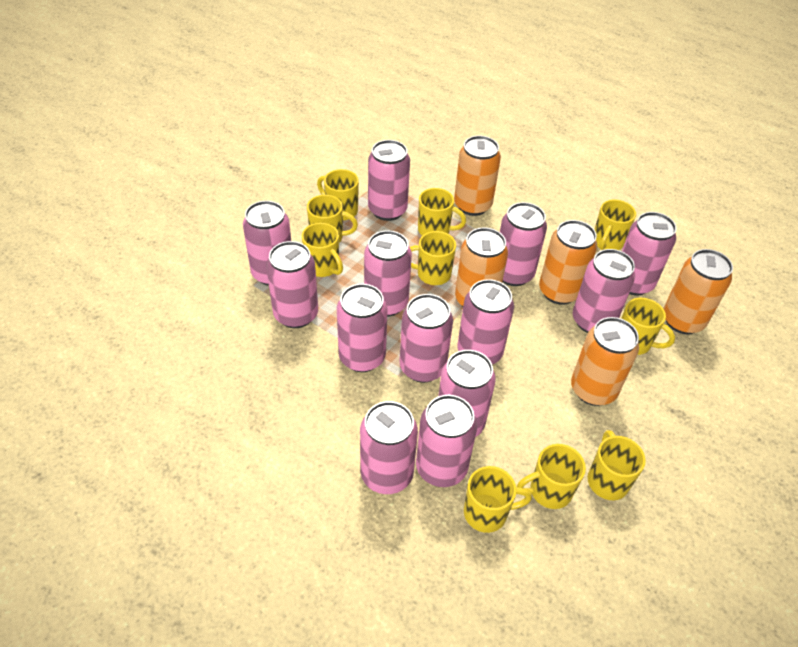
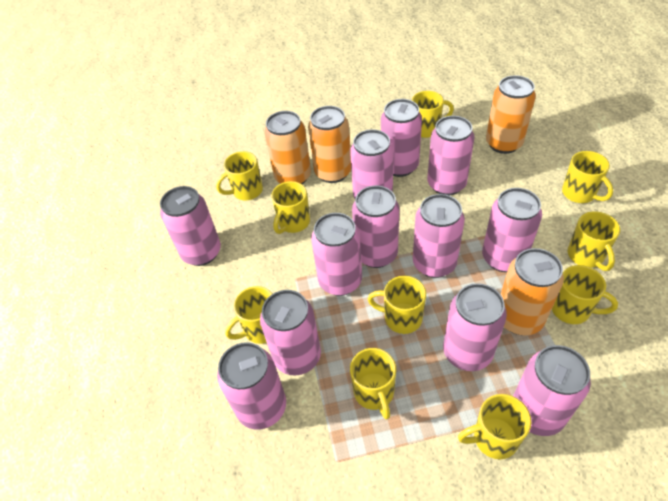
orange can: [454,136,501,216] [455,227,508,307] [539,220,597,305] [571,317,639,406] [663,249,733,334] = 5 -> [264,111,311,185] [308,106,351,183] [486,75,536,154] [501,248,564,335] = 4
pink can: [243,201,291,286] [266,241,318,328] [337,284,388,372] [360,401,418,494] [364,230,412,317] [368,140,410,221] [400,294,453,383] [416,395,477,487] [438,350,496,437] [457,279,514,364] [500,202,547,286] [573,249,635,333] [622,212,677,295] = 13 -> [160,186,221,266] [217,342,286,430] [260,290,321,375] [311,213,362,296] [350,129,393,199] [352,186,399,268] [381,99,422,177] [413,194,465,278] [427,116,475,196] [443,283,507,371] [482,188,542,272] [513,345,591,436] = 12

